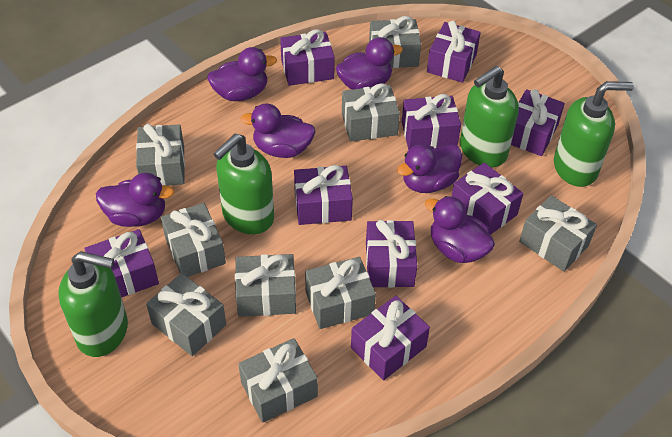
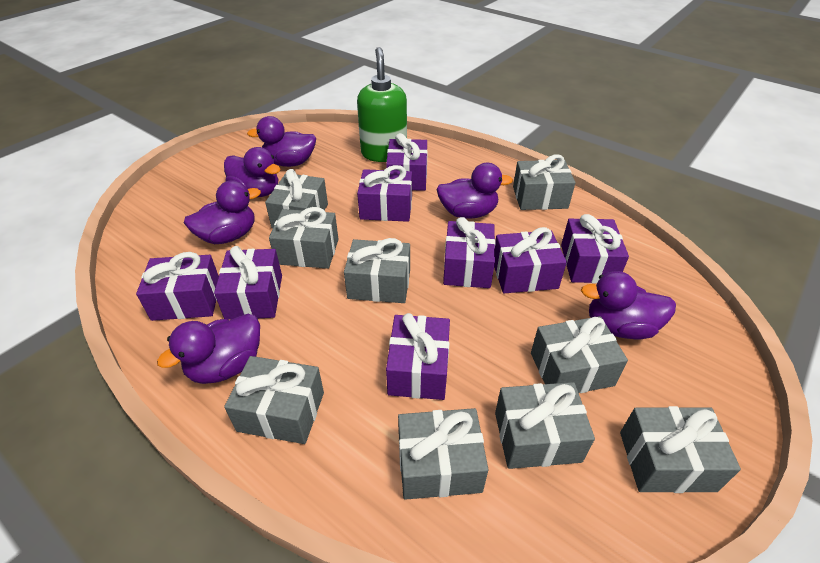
green soap dispenser: [58,251,128,357] [213,133,274,234] [460,66,519,167] [554,81,634,187] = 4 -> [357,47,407,162] = 1
purple gift: [84,229,159,298] [280,29,335,86] [294,165,353,225] [351,296,430,381] [366,220,417,288] [402,94,461,150] [427,20,481,83] [452,162,523,235] [511,89,565,156] = 9 -> [136,252,219,321] [214,246,282,320] [357,165,412,222] [386,133,428,191] [386,313,450,400] [443,217,495,288] [494,227,567,293] [561,214,629,283] = 8

